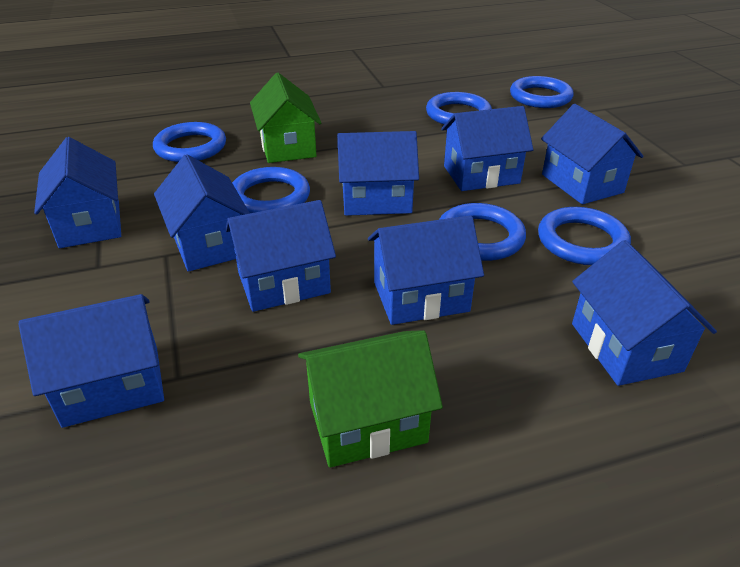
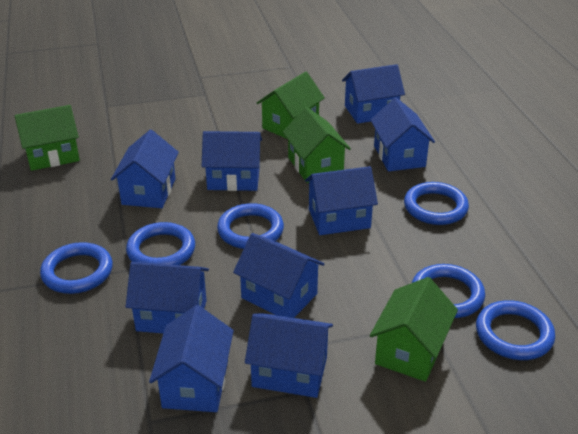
green house: [250,73,321,163] [298,330,443,468] = 2 -> [14,105,80,171] [257,72,325,139] [283,107,351,183] [370,277,458,382] = 4

